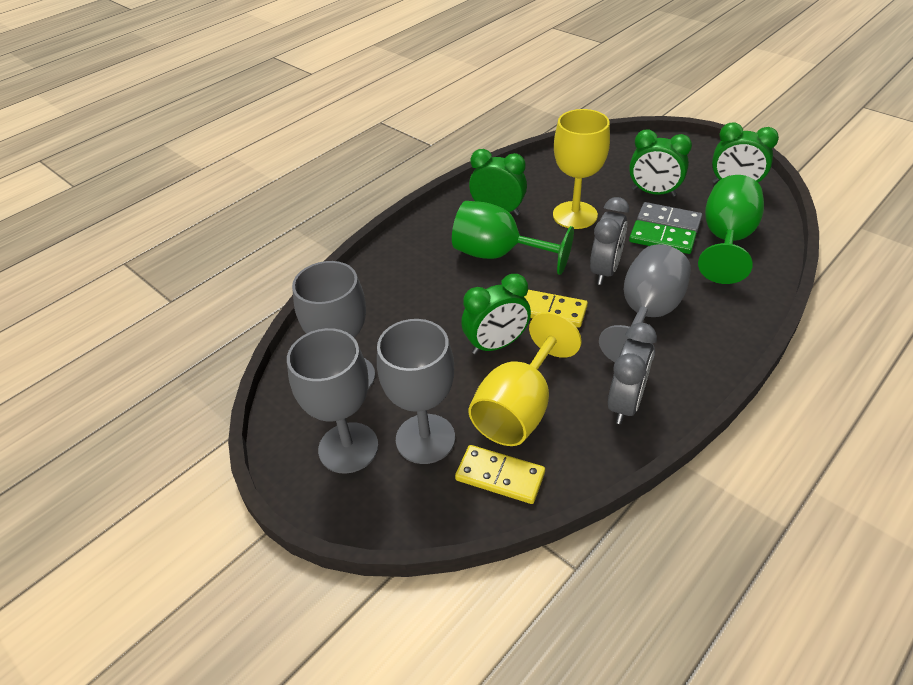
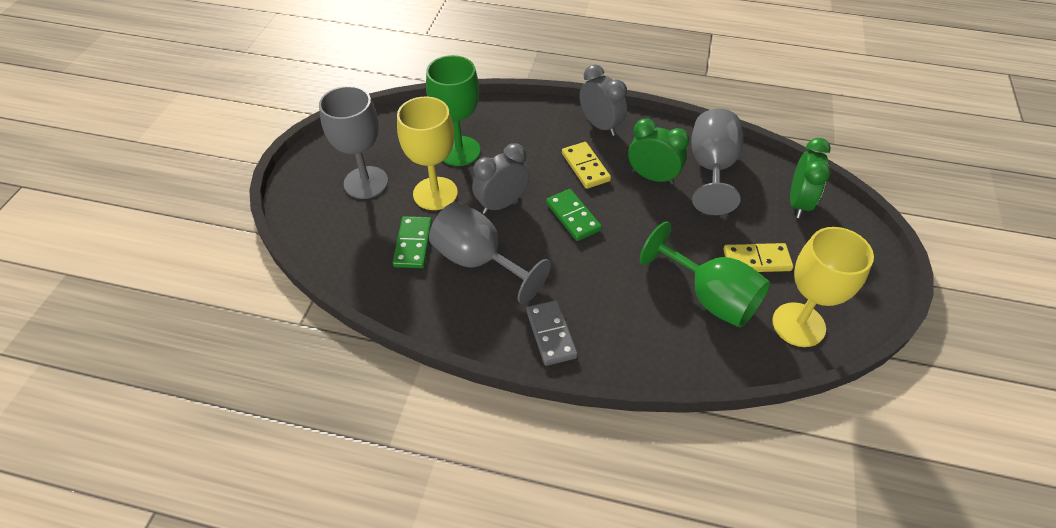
green clock: [461,274,531,354] [469,149,527,216] [629,129,692,197] [712,123,779,184] = 4 -> [628,118,689,184] [790,138,831,218] = 2
green domino: [629,220,696,254] = 1 -> [393,216,432,268] [546,189,602,241] = 2
grey goblet: [287,328,378,474] [292,261,375,389] [377,319,455,464] [599,244,691,362] = 4 -> [319,86,388,199] [429,202,551,304] [691,108,743,215] = 3

